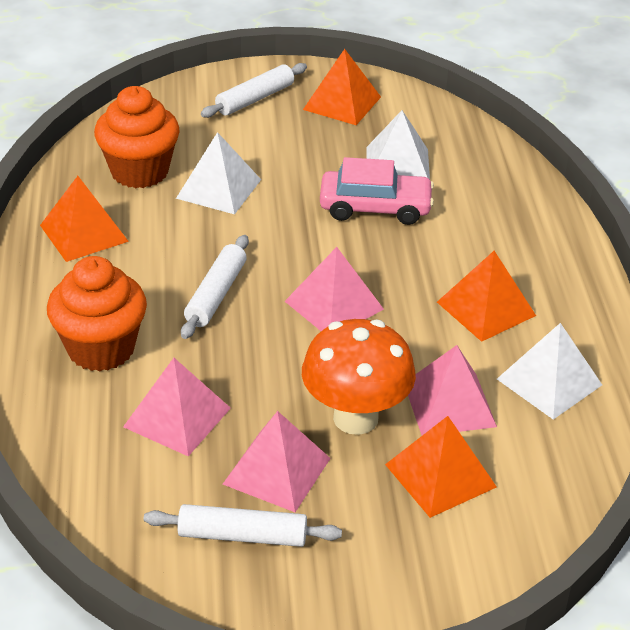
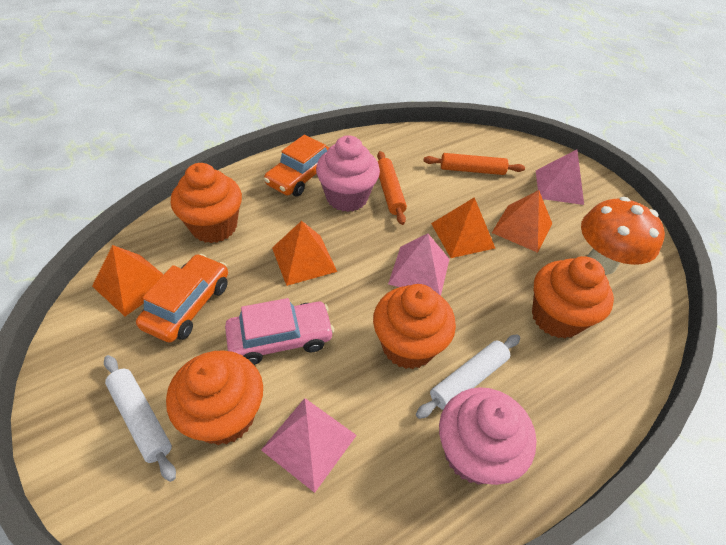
orange car: none = 0 -> [136,254,228,343] [264,135,330,197] = 2
orange cupcake: [47,256,147,371] [94,86,180,188] = 2 -> [166,350,263,445] [171,163,242,243] [373,284,456,369] [532,256,614,339] = 4
orange rolling pin: none = 0 -> [377,151,407,225] [423,153,525,175] = 2
pink cupcake: none = 0 -> [316,135,380,212] [439,387,537,485] = 2
pink pyramid: [123,358,231,456] [223,411,331,512] [285,247,384,331] [408,345,497,435] = 4 -> [261,398,357,493] [388,233,449,296] [536,149,584,205] = 3
white pyramid: [176,132,261,214] [367,110,430,179] [497,323,602,420] = 3 -> none = 0
white rolling pin: [144,504,342,547] [181,235,249,339] [201,63,307,118] = 3 -> [104,355,176,482] [416,335,520,419] = 2

